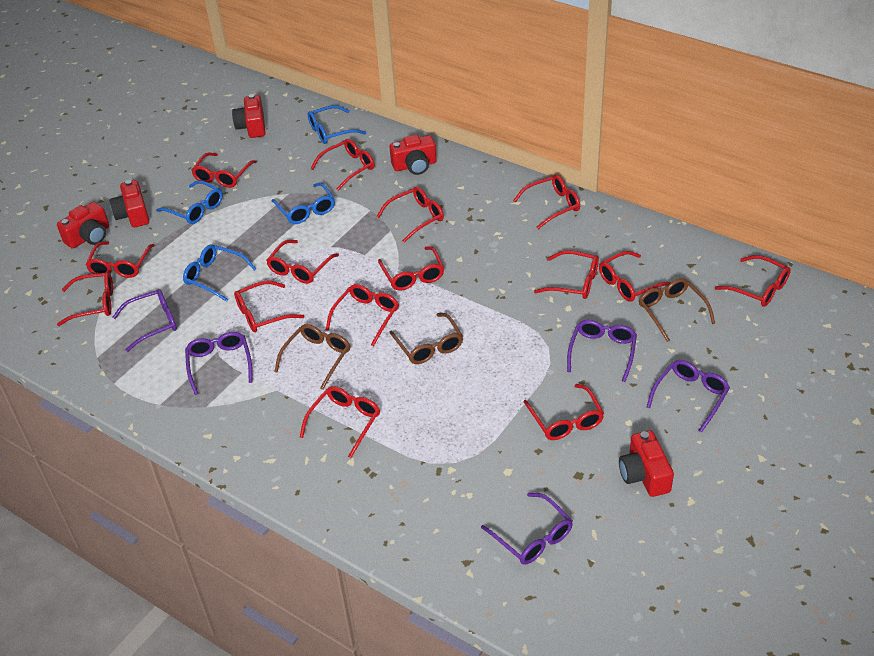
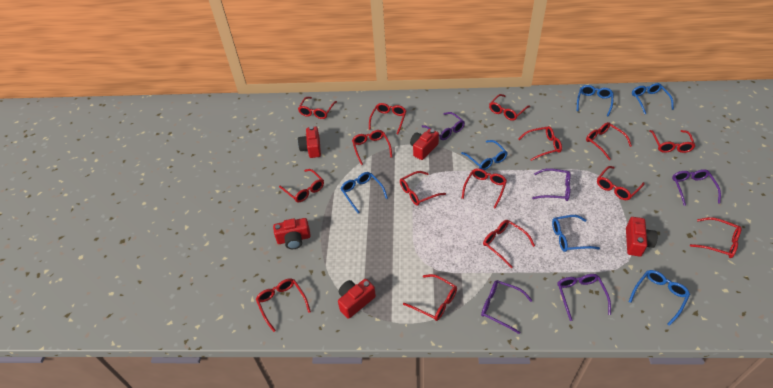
blue glasses: [156,180,223,224] [183,244,256,302] [272,182,335,224] [308,105,367,144] = 4 -> [340,172,388,214] [461,140,508,170] [552,215,600,252] [577,85,613,116] [629,270,690,326] [632,83,674,114] = 6
brown glasses: [274,324,350,390] [389,313,463,364] [639,278,715,342] = 3 -> none = 0

